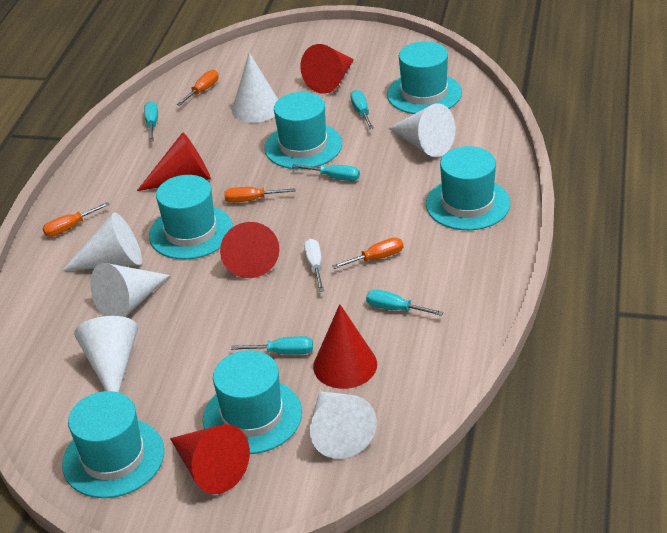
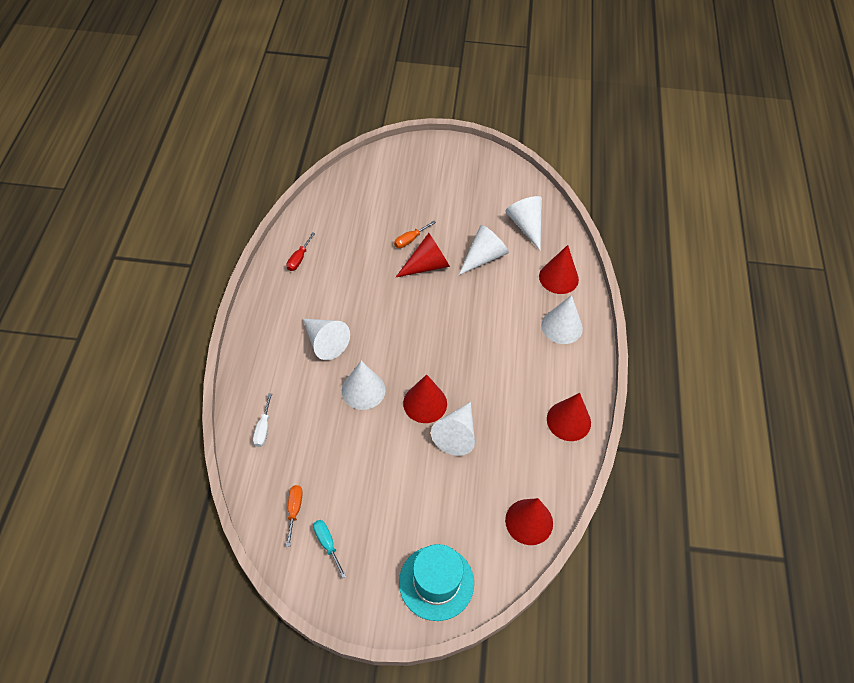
orange screwdriver: [42,202,110,237] [177,70,219,106] [224,187,296,203] [332,238,403,269] = 4 -> [286,485,303,547] [394,221,436,248] = 2
red screwdriver: none = 0 -> [287,232,315,271] = 1
turquoise hat: [62,391,164,498] [149,175,233,259] [203,350,302,454] [264,92,342,169] [387,41,462,114] [426,146,510,230] = 6 -> [399,544,474,621] = 1
turquoise screwdriver: [144,101,158,142] [231,336,313,355] [292,164,360,181] [350,90,374,129] [366,290,443,316] = 5 -> [313,520,346,578] = 1

